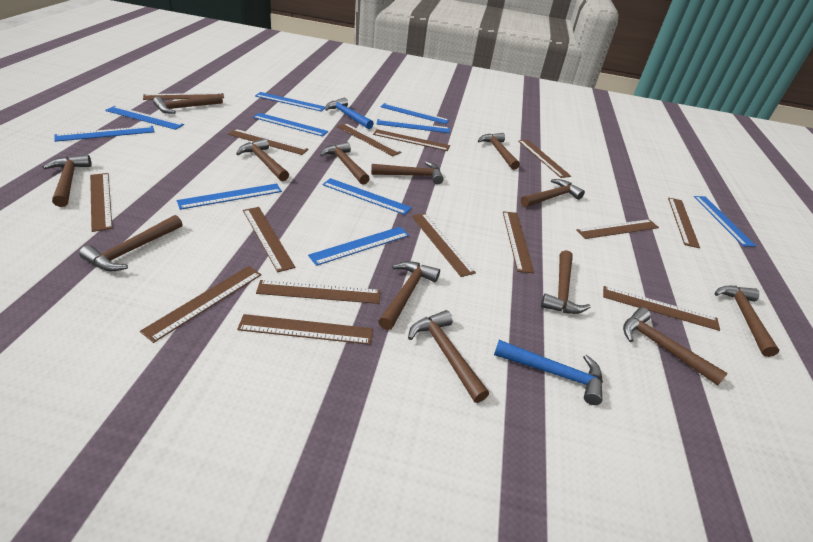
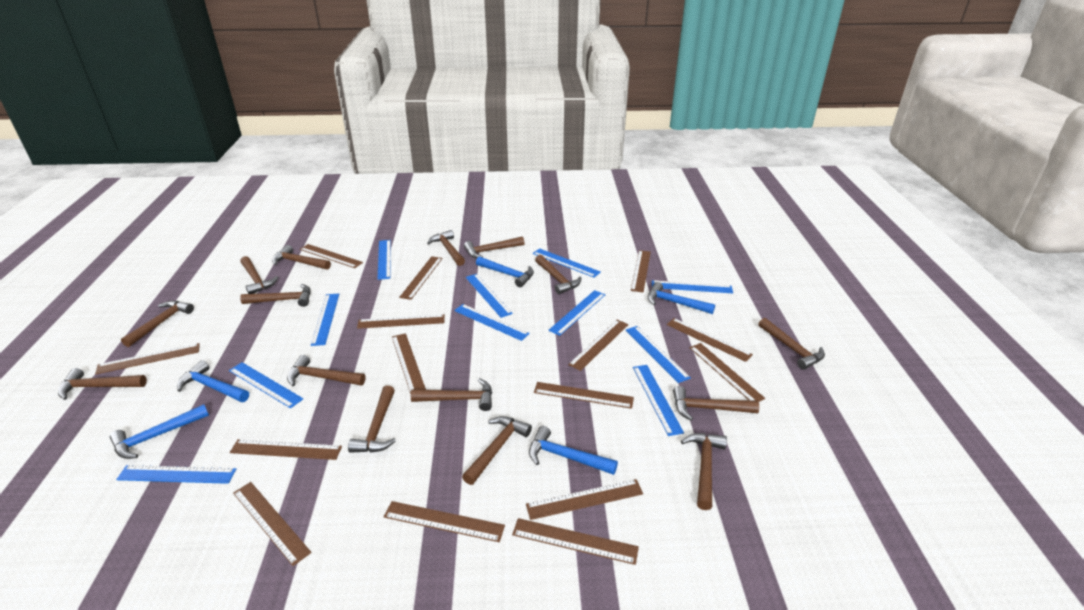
blue hammer: [325,98,374,129] [494,340,603,405] = 2 -> [110,404,209,459] [177,360,249,402] [476,256,534,287] [529,426,618,475] [648,282,715,314] = 5
blue ruler: [55,126,155,142] [105,106,184,130] [177,184,282,210] [253,113,328,137] [255,92,325,112] [308,227,409,266] [322,178,412,215] [377,119,450,133] [381,103,449,124] [694,196,756,247] = 10 -> [116,465,236,484] [229,362,303,408] [311,294,339,346] [378,240,391,280] [454,304,530,341] [466,274,513,318] [533,248,601,278] [548,290,605,336] [626,326,691,383] [633,365,684,436] [652,280,733,293] = 11
brown hammer: [42,155,92,207] [79,215,182,271] [153,94,223,114] [236,139,289,181] [320,142,370,184] [371,161,444,184] [378,261,440,330] [408,310,489,403] [478,133,520,170] [521,179,585,207] [541,250,591,314] [623,307,728,386] [715,286,779,357] = 13 -> [58,368,147,400] [121,301,194,347] [240,256,278,294] [240,284,311,307] [272,245,331,270] [287,355,365,386] [348,386,396,453] [411,378,492,411] [427,230,465,266] [462,416,532,485] [464,236,524,258] [535,255,581,294] [673,386,759,421] [681,433,727,510] [758,318,825,370] = 15

